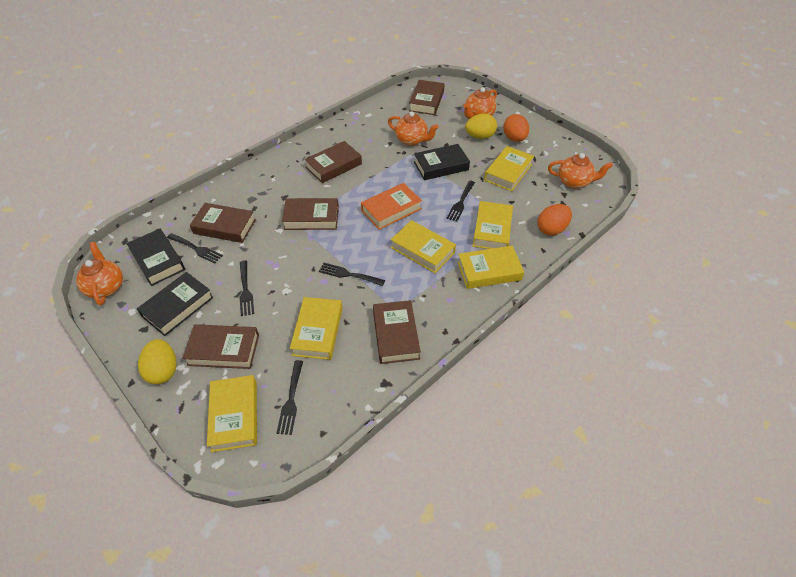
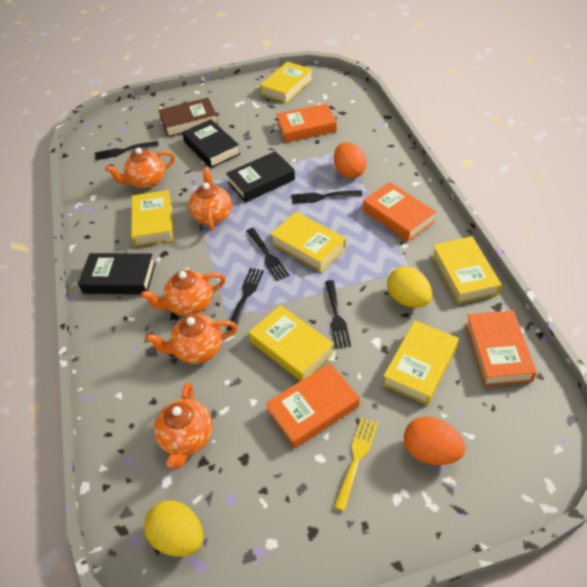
brown book: [182,324,259,369] [190,203,256,243] [282,198,339,230] [304,141,362,183] [373,300,421,364] [409,80,445,115] = 6 -> [159,98,218,137] = 1
orange book: [361,183,422,230] = 1 -> [265,363,360,449] [276,103,337,143] [363,182,436,241] [465,310,537,386] = 4
orange teapot: [76,242,123,305] [388,111,439,146] [463,87,497,119] [548,153,613,189] = 4 -> [105,148,175,188] [141,270,226,316] [146,314,238,364] [154,382,213,469] [188,167,232,230] = 5
yellow fork: none = 0 -> [334,418,378,511] = 1

